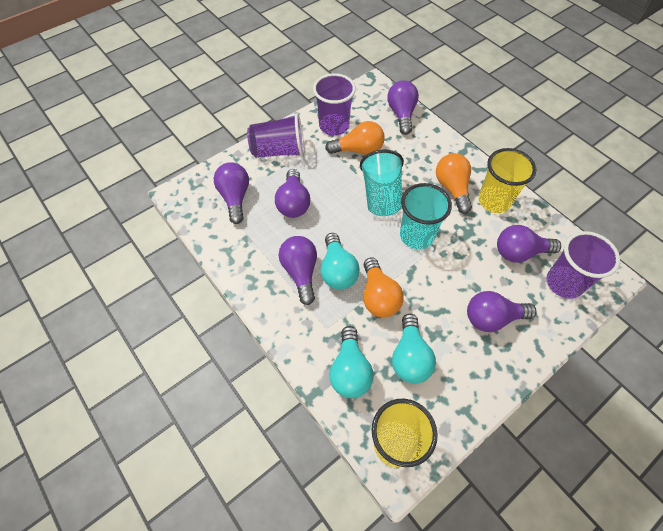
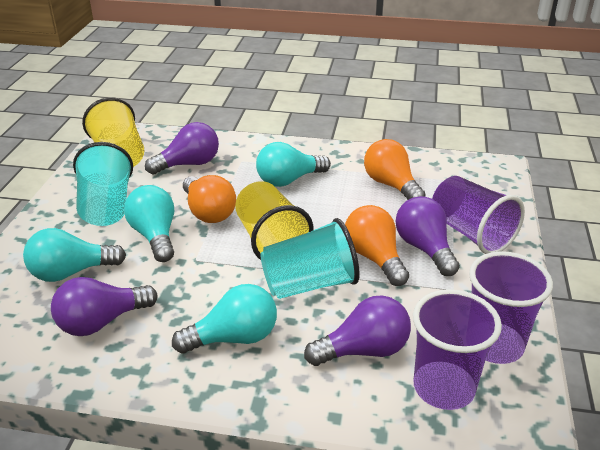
purple light bulb: [214,162,249,224] [275,169,310,218] [279,236,317,305] [387,80,419,135] [467,291,536,332] [497,225,561,263] = 6 -> [51,277,157,336] [145,122,219,175] [304,296,411,366] [395,196,460,276] = 4
turquoise light bulb: [320,233,360,289] [329,326,373,398] [392,314,436,384] = 3 -> [23,228,126,282] [124,185,174,262] [172,284,277,354] [256,142,331,187] = 4

